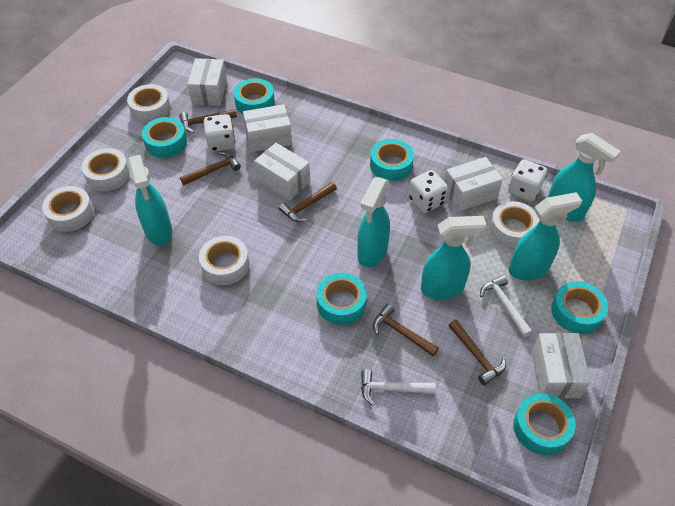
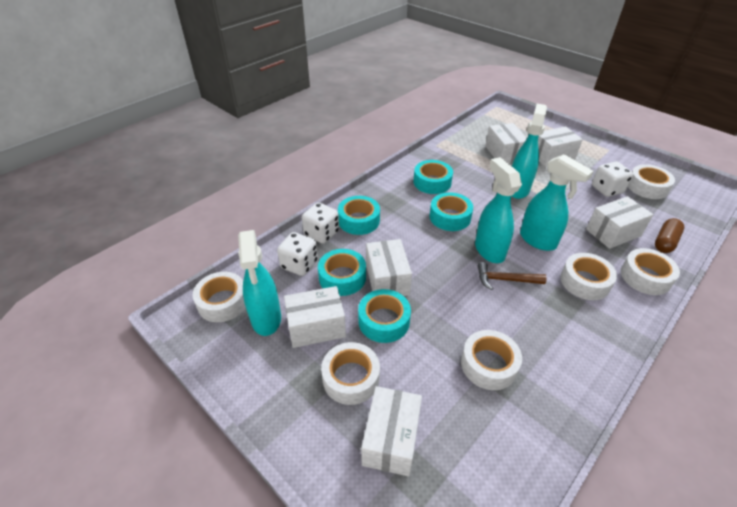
brown capsule: none = 0 -> [655,218,684,253] = 1
brown hammer: [179,109,237,133] [180,152,241,185] [279,182,337,222] [373,304,439,356] [448,320,506,385] = 5 -> [478,262,547,290] = 1
turquoise spray bottle: [128,155,172,245] [357,177,390,267] [421,216,486,300] [509,192,582,280] [548,133,621,222] = 5 -> [238,230,281,336] [475,157,522,263] [512,104,547,199] [520,154,593,251] = 4
turquoise tape: [142,117,187,158] [234,78,275,114] [316,273,367,325] [370,139,414,181] [513,393,575,455] [551,281,608,334] = 6 -> [318,249,366,296] [338,196,380,235] [358,289,411,343] [413,160,453,194] [429,192,473,231] = 5
white box: [187,58,227,106] [243,104,292,152] [254,143,310,201] [444,157,503,212] [531,333,591,399] = 5 -> [284,286,346,348] [361,386,422,477] [366,239,412,296] [485,123,527,164] [538,126,583,167] [586,196,654,249] = 6
white hammer: [361,369,436,406] [480,275,532,337] = 2 -> none = 0
white tape: [42,186,94,232] [81,148,130,191] [127,84,171,123] [199,236,249,285] [490,201,539,248] = 5 -> [193,272,246,322] [321,342,380,405] [461,330,522,390] [561,253,617,300] [621,248,680,295] [628,164,675,199] = 6

